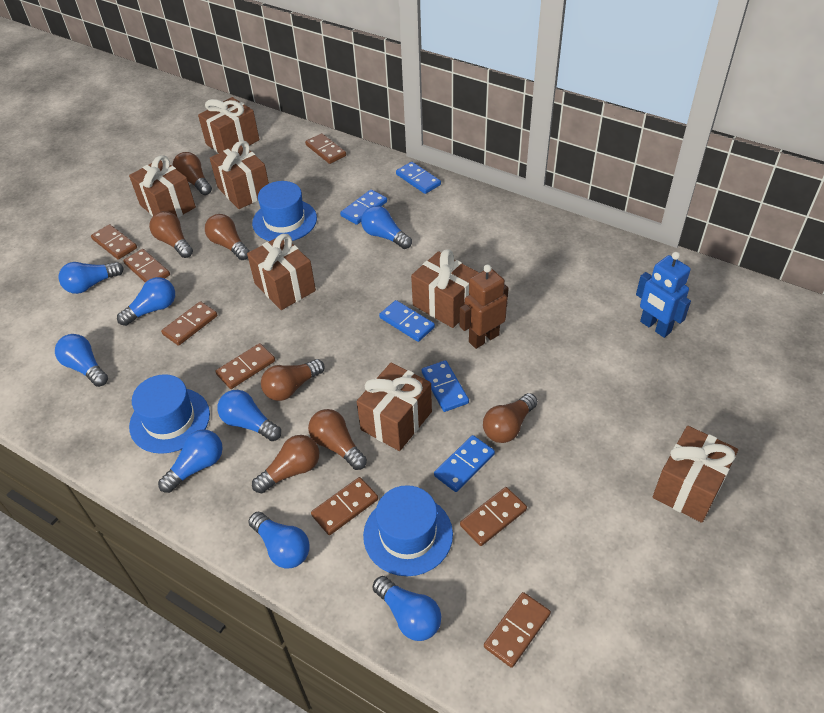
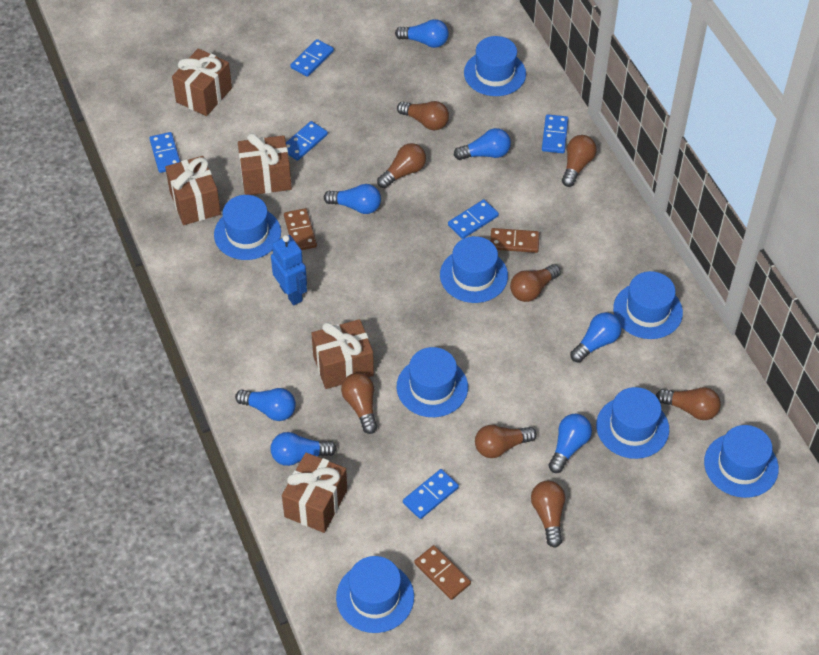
blue domino: [340,189,387,225] [379,300,435,342] [396,162,441,194] [422,360,469,412] [434,435,495,492] = 5 -> [149,132,180,173] [286,121,328,161] [290,39,334,77] [403,469,459,519] [448,199,499,239] [542,114,569,153] = 6
blue hat: [129,374,210,454] [252,181,317,241] [363,485,453,576] = 3 -> [214,195,281,260] [336,556,414,633] [397,347,468,417] [440,236,508,303] [464,36,526,96] [596,387,669,459] [613,271,683,339] [704,425,779,498] = 8
blue light bulb: [55,334,108,387] [58,262,124,294] [117,277,175,326] [158,429,223,493] [217,390,281,441] [248,512,310,569] [361,206,412,249] [373,576,441,641] = 8 -> [235,388,296,421] [271,432,337,466] [324,184,381,214] [395,19,449,48] [454,128,511,160] [548,414,592,473] [570,312,622,363] = 7
brown domino: [91,224,137,260] [123,249,170,283] [161,301,218,346] [215,343,275,389] [305,133,346,164] [311,477,378,535] [460,487,527,546] [484,592,551,668] = 8 -> [284,208,317,250] [414,545,471,600] [490,228,539,253] = 3
brown gift: [129,155,196,218] [198,97,259,153] [210,140,269,209] [247,234,316,310] [357,362,432,451] [411,249,479,328] [653,426,738,523] = 7 -> [165,156,221,225] [172,48,232,116] [238,133,292,195] [282,453,347,533] [311,319,374,389] = 5
brown light bulb: [149,211,193,258] [172,152,212,195] [205,214,250,260] [252,435,319,493] [261,359,325,401] [308,409,367,470] [483,393,538,443] = 7 -> [341,373,377,434] [377,143,426,188] [397,101,449,130] [475,425,537,458] [510,264,561,302] [531,481,565,548] [562,135,597,187] [656,387,721,420] = 8
brown robot: [459,265,509,349] = 1 -> none = 0

